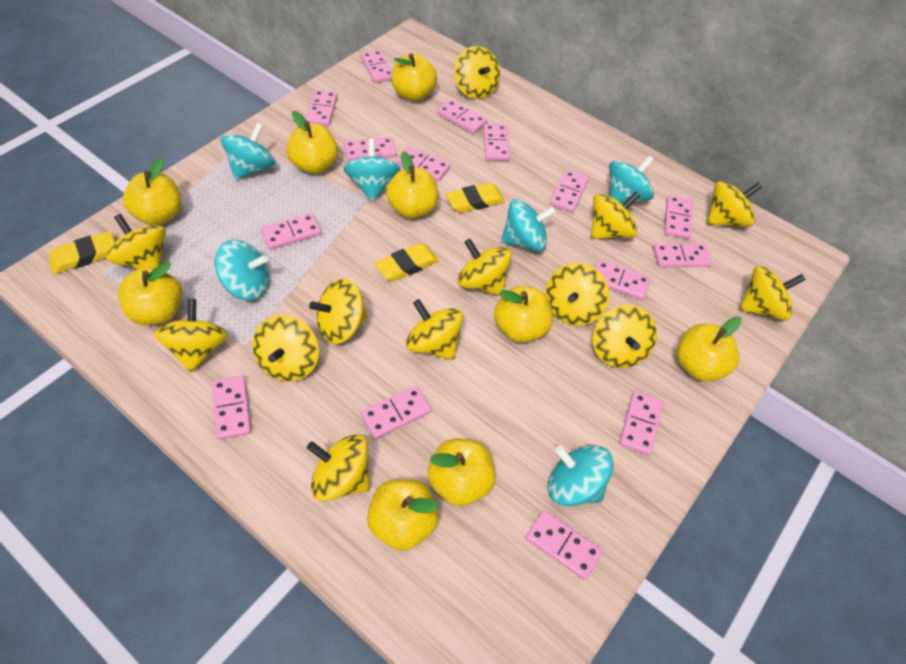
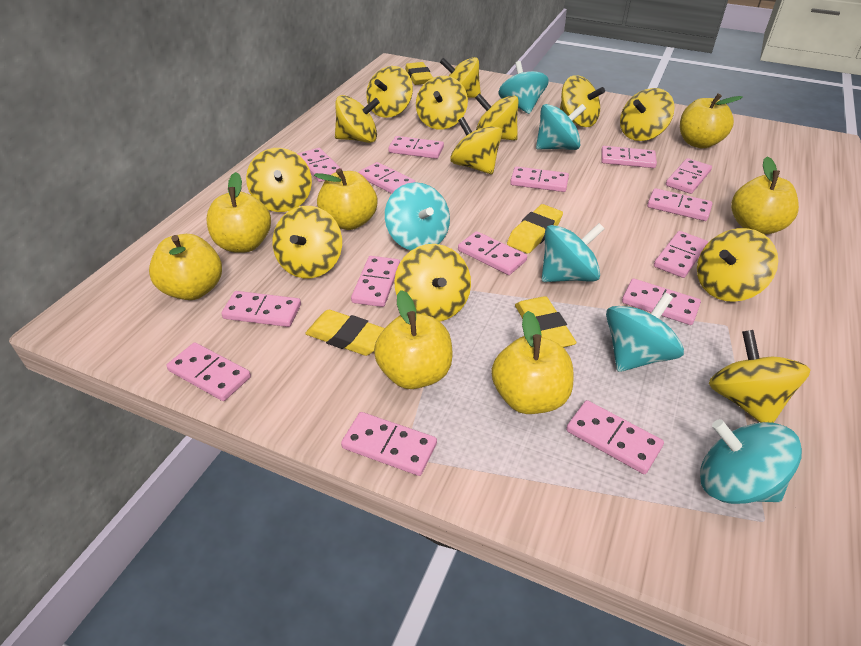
yellow apple: [118,262,182,325] [123,158,181,225] [287,111,338,174] [367,479,439,551] [386,151,438,218] [392,53,437,101] [428,438,496,506] [494,286,553,343] [677,316,742,382] = 9 -> [149,234,222,300] [206,172,271,253] [314,168,377,230] [374,290,453,389] [491,311,573,414] [680,93,743,148] [731,156,799,234] = 7
yellow eraser: [49,231,115,274] [375,243,439,281] [446,183,505,213] = 3 -> [305,310,385,356] [405,62,433,85] [507,204,563,253] [515,296,577,347] = 4

